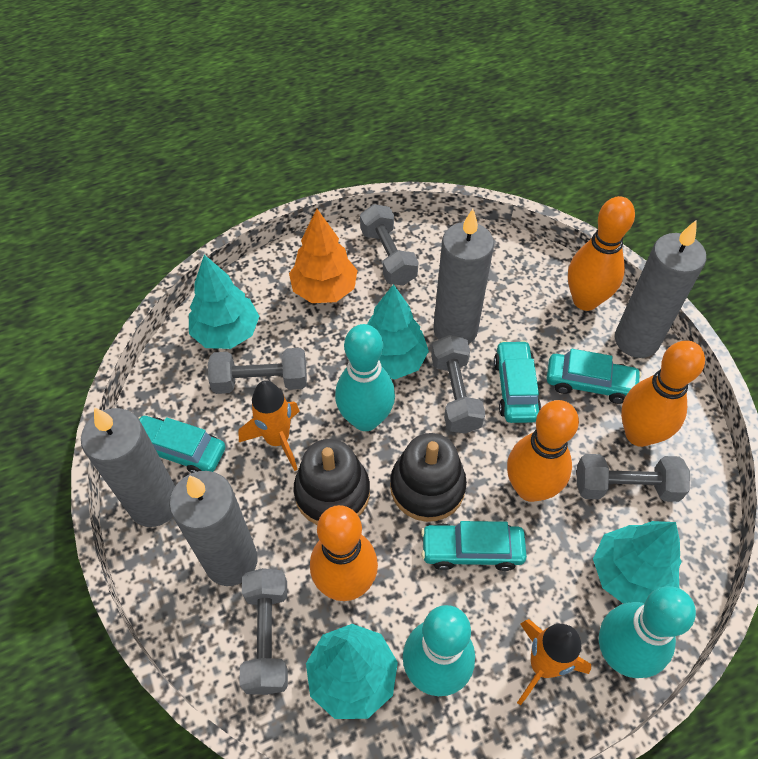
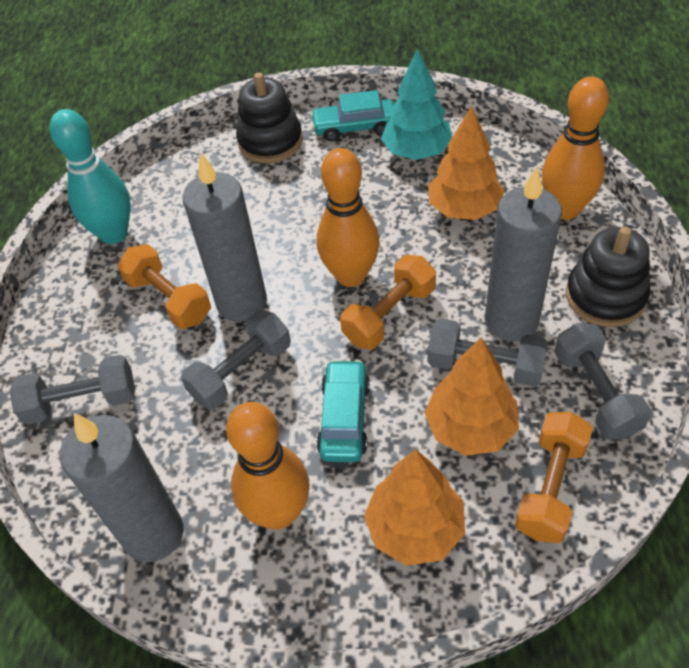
grey candle: [81,407,175,527] [169,471,258,586] [433,209,494,344] [615,220,706,358] = 4 -> [60,413,183,562] [183,153,267,322] [485,166,562,341] = 3
grey dumbbell: [208,348,307,394] [239,568,288,695] [360,204,418,286] [431,335,485,434] [577,454,690,502] = 5 -> [9,355,135,425] [181,310,291,410] [427,318,548,387] [555,323,651,440] = 4
orange bowling pin: [310,505,378,601] [507,400,579,502] [568,196,635,311] [621,341,705,447] = 4 -> [226,402,310,529] [317,148,380,287] [542,76,609,220] = 3
orange dumbbell: none = 0 -> [117,244,211,329] [340,255,436,350] [515,412,593,543] = 3
orange rocket: [238,380,300,471] [517,619,591,706] = 2 -> none = 0
orange tree: [289,209,358,303] = 1 -> [364,450,465,566] [425,338,519,456] [428,106,505,220] = 3
turquoise bowling pin: [335,324,395,431] [403,605,475,696] [599,586,696,678] = 3 -> [50,109,131,244] = 1
turquoise car: [138,416,226,473] [421,521,527,571] [494,340,541,423] [547,349,642,404] = 4 -> [310,90,394,141] [317,360,370,462] = 2
turquoise tree: [189,255,259,349] [306,624,398,719] [367,284,429,379] [593,521,682,604] = 4 -> [381,48,452,160] = 1

